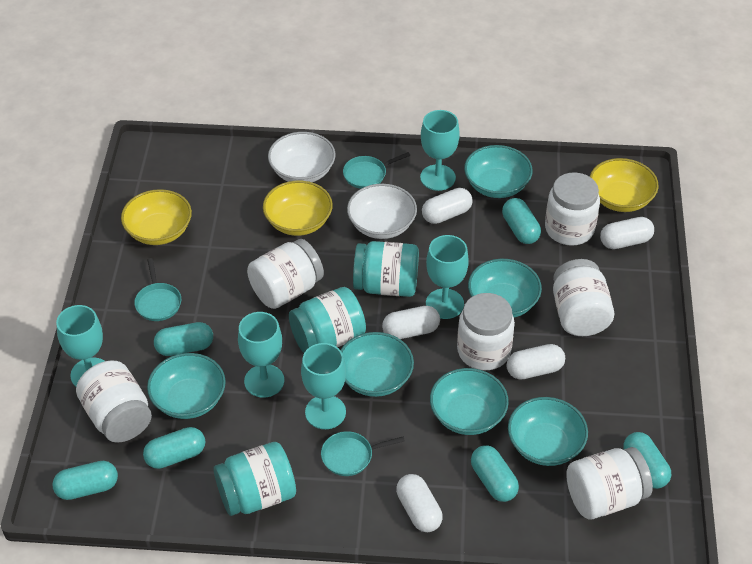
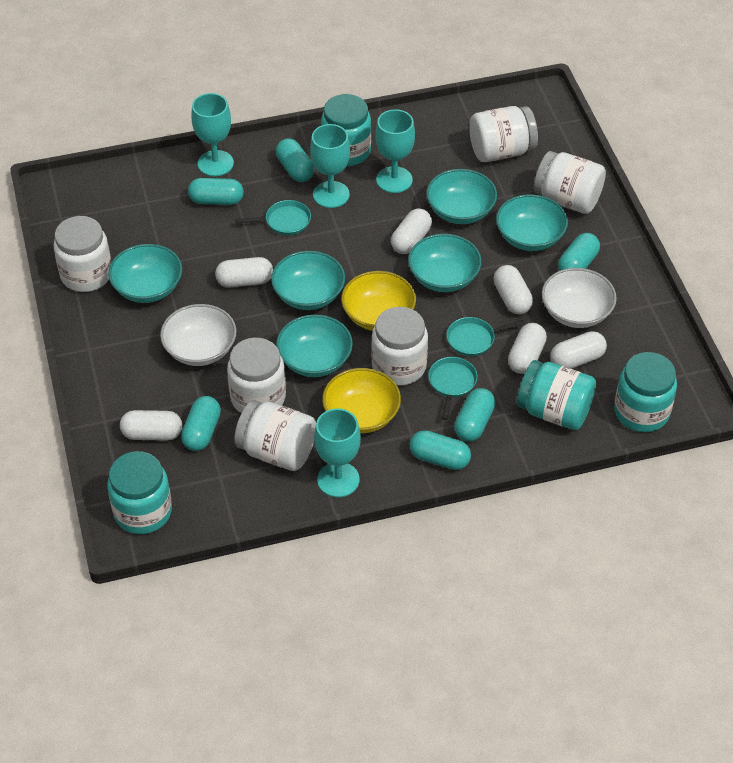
turquoise goblet: [56,305,104,386] [238,312,284,397] [301,343,346,429] [420,110,460,191] [426,235,469,319] = 5 -> [191,93,234,176] [310,124,350,208] [314,409,361,497] [375,109,415,193] = 4
turquoise jar: [213,442,296,516] [289,287,366,353] [353,241,419,297] = 3 -> [107,451,172,534] [321,94,371,166] [517,360,596,430] [614,352,677,432] = 4
white capsule: [382,306,440,339] [396,474,443,532] [422,188,473,224] [506,344,565,379] [600,217,654,249] = 5 -> [120,410,182,441] [215,257,273,287] [391,208,432,254] [493,265,533,314] [508,323,547,374] [550,331,607,369] = 6
yellow bowl: [121,189,192,245] [263,181,333,236] [590,158,659,212] = 3 -> [322,368,401,433] [341,271,416,331] = 2

